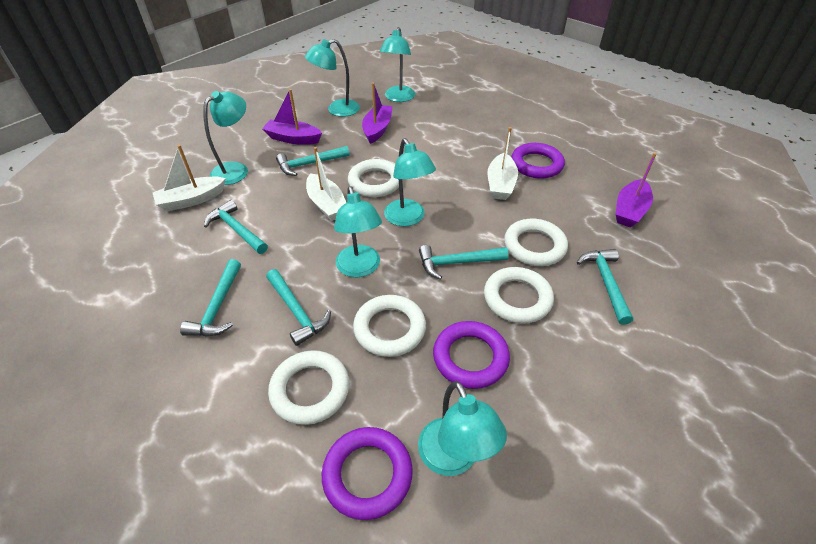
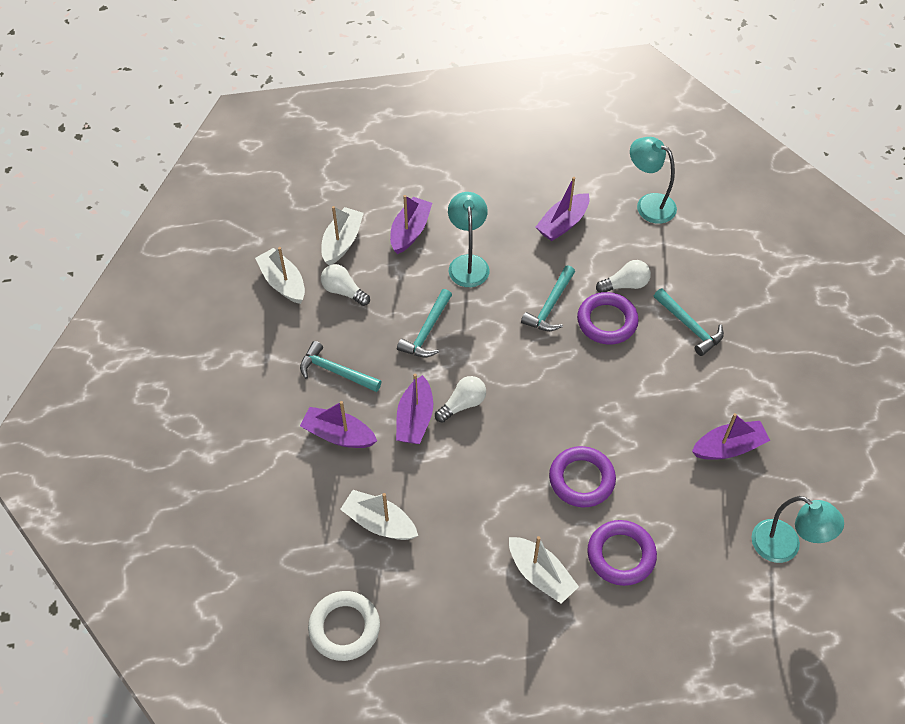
purple boat: [262,89,322,145] [362,82,393,144] [616,153,657,227] = 3 -> [300,401,377,448] [390,195,432,254] [396,374,433,444] [536,177,590,241] [692,413,770,460] = 5
turquoise hammer: [180,259,241,336] [204,200,268,254] [266,269,331,346] [276,146,350,176] [419,245,509,280] [577,249,633,325] = 6 -> [300,341,382,392] [397,289,452,357] [521,265,575,331] [654,288,724,356] = 4
turquoise lamp: [203,91,248,185] [305,39,360,117] [334,186,382,277] [380,27,415,102] [384,138,436,226] [418,381,507,476] = 6 -> [448,192,490,287] [630,137,677,224] [752,496,844,563] = 3
white boat: [153,145,226,211] [306,147,346,221] [488,127,518,200] = 3 -> [255,247,305,304] [321,206,364,265] [340,490,418,540] [509,536,579,604] = 4
white light bulb: none = 0 -> [321,264,370,306] [435,376,486,423] [596,260,651,293] = 3
white ring: [268,350,350,425] [348,159,403,197] [353,295,426,357] [484,267,554,324] [504,219,568,266] = 5 -> [308,591,380,661] = 1

